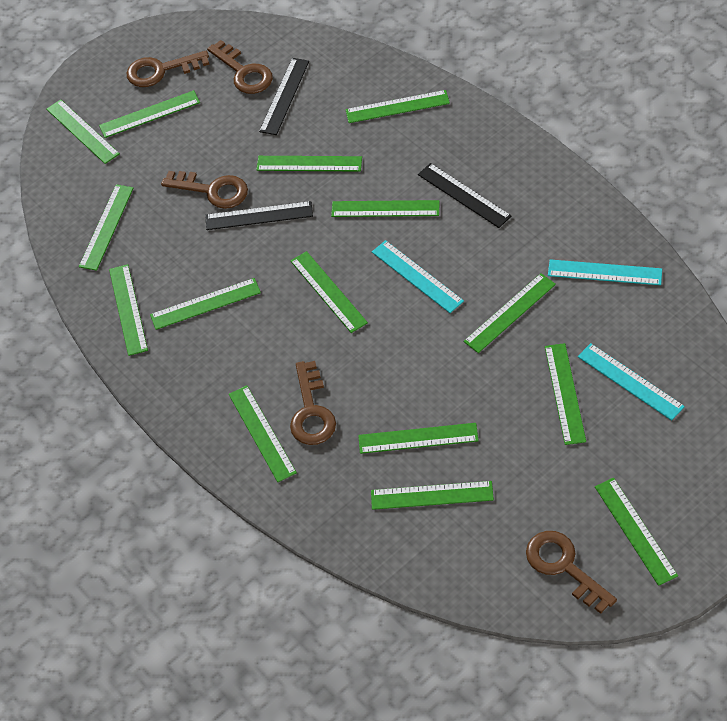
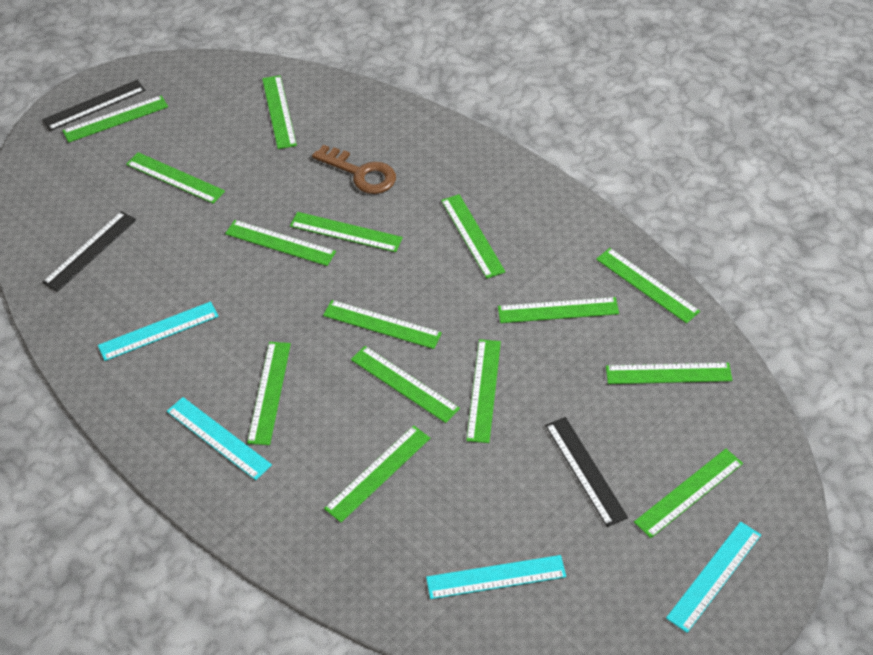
brown key: [127,51,209,87] [161,171,248,209] [207,40,273,94] [290,361,336,445] [526,531,617,614] = 5 -> [312,145,396,194] = 1
turquoise ruler: [372,240,464,313] [548,259,662,285] [578,343,685,421] = 3 -> [98,301,219,361] [167,397,272,480] [426,555,566,599] [666,521,761,633] = 4

